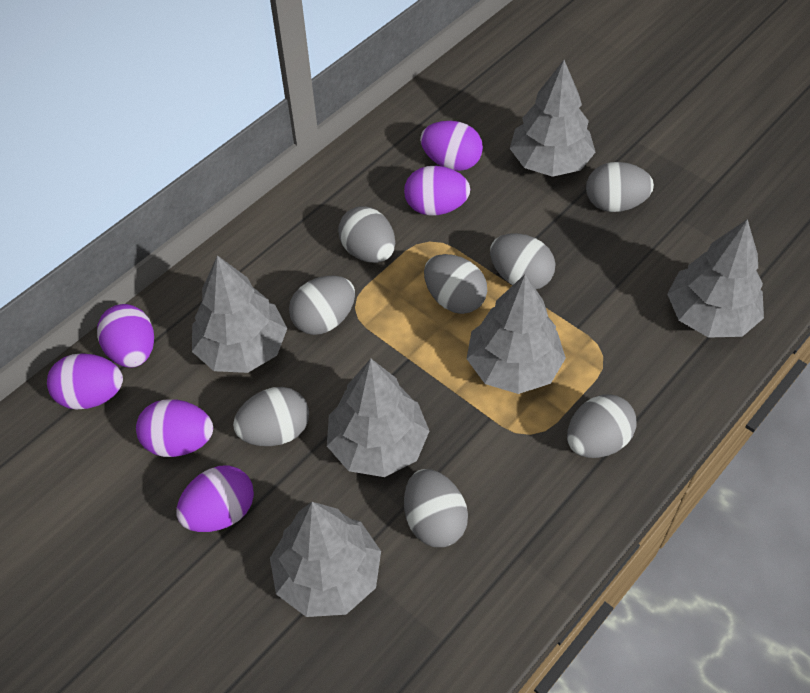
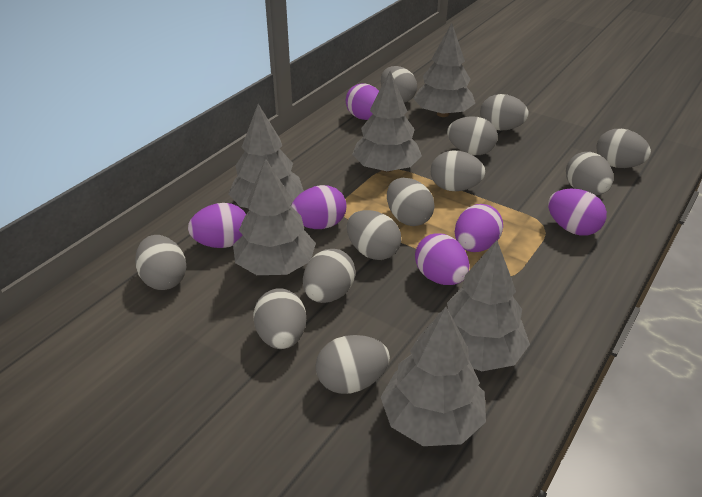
grey egg: [233,387,309,446] [289,276,355,335] [338,206,395,263] [404,469,468,547] [424,254,487,314] [490,233,555,289] [567,394,637,458] [586,162,654,212] = 8 -> [135,235,186,290] [253,288,306,349] [303,249,355,303] [316,335,390,394] [347,210,401,260] [381,66,417,103] [387,178,435,226] [431,150,485,191] [447,116,498,155] [480,94,529,131] [566,152,614,195] [596,129,651,168] = 12

